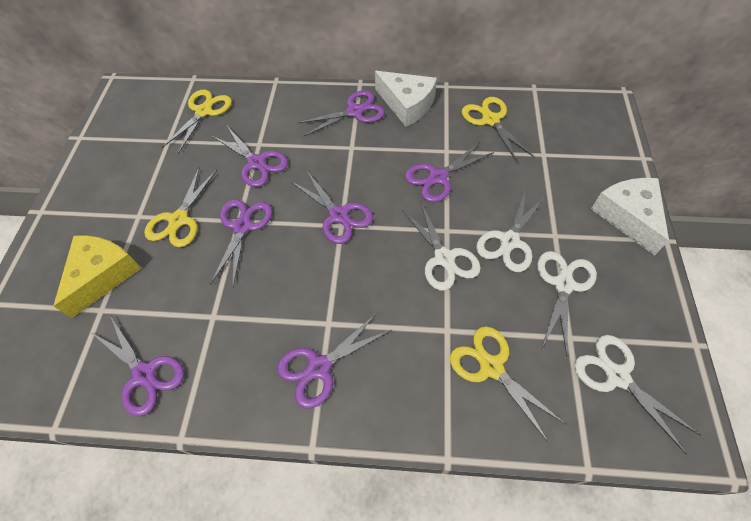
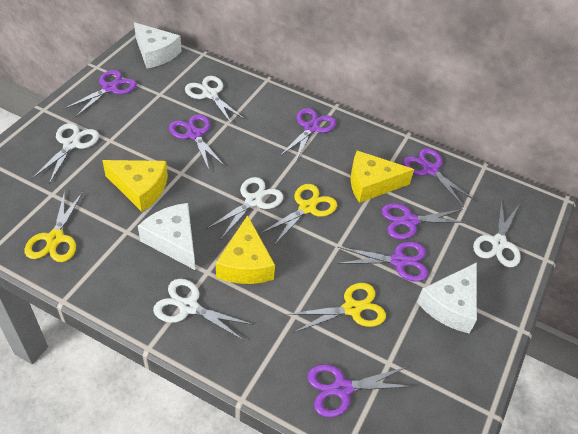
white cheese: [375,71,437,127] [591,178,669,256] = 2 -> [134,22,181,69] [138,203,195,270] [417,262,477,334] = 3
white scissors: [402,202,481,290] [476,189,546,272] [537,251,597,355] [574,335,702,454] = 4 -> [32,123,99,184] [153,279,254,341] [185,76,246,125] [206,177,283,239] [473,199,521,267] = 5
yellow cheese: [53,235,141,318] = 1 -> [102,160,168,212] [216,215,275,284] [351,151,414,203] = 3
yellow scissors: [144,167,217,247] [162,89,232,154] [450,326,565,442] [462,97,534,162] = 4 -> [25,191,83,262] [260,184,337,245] [287,283,386,333] = 3

